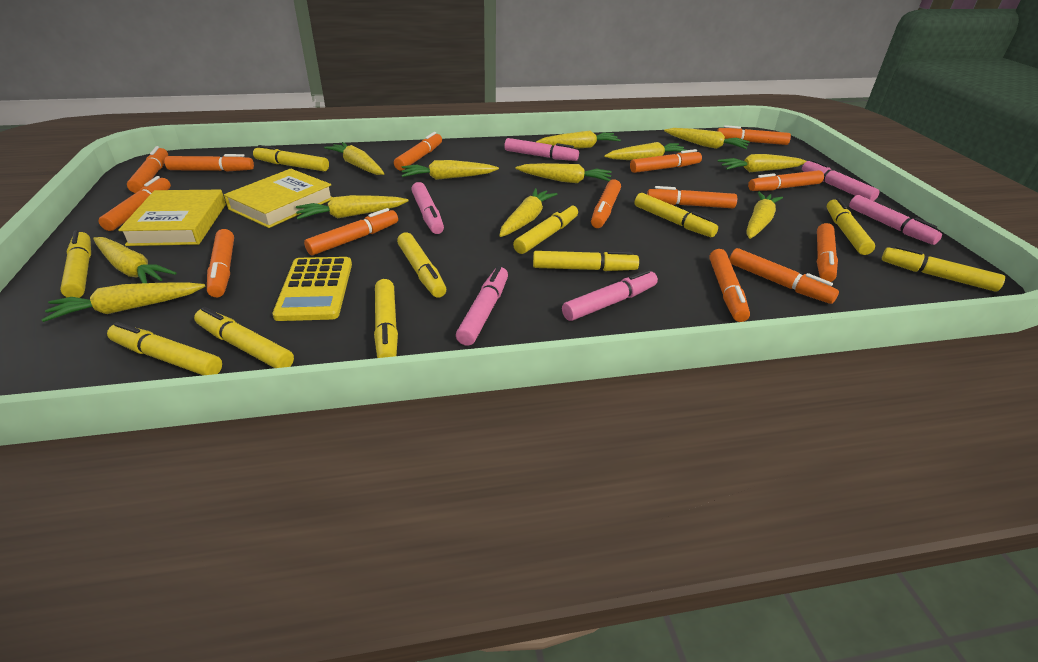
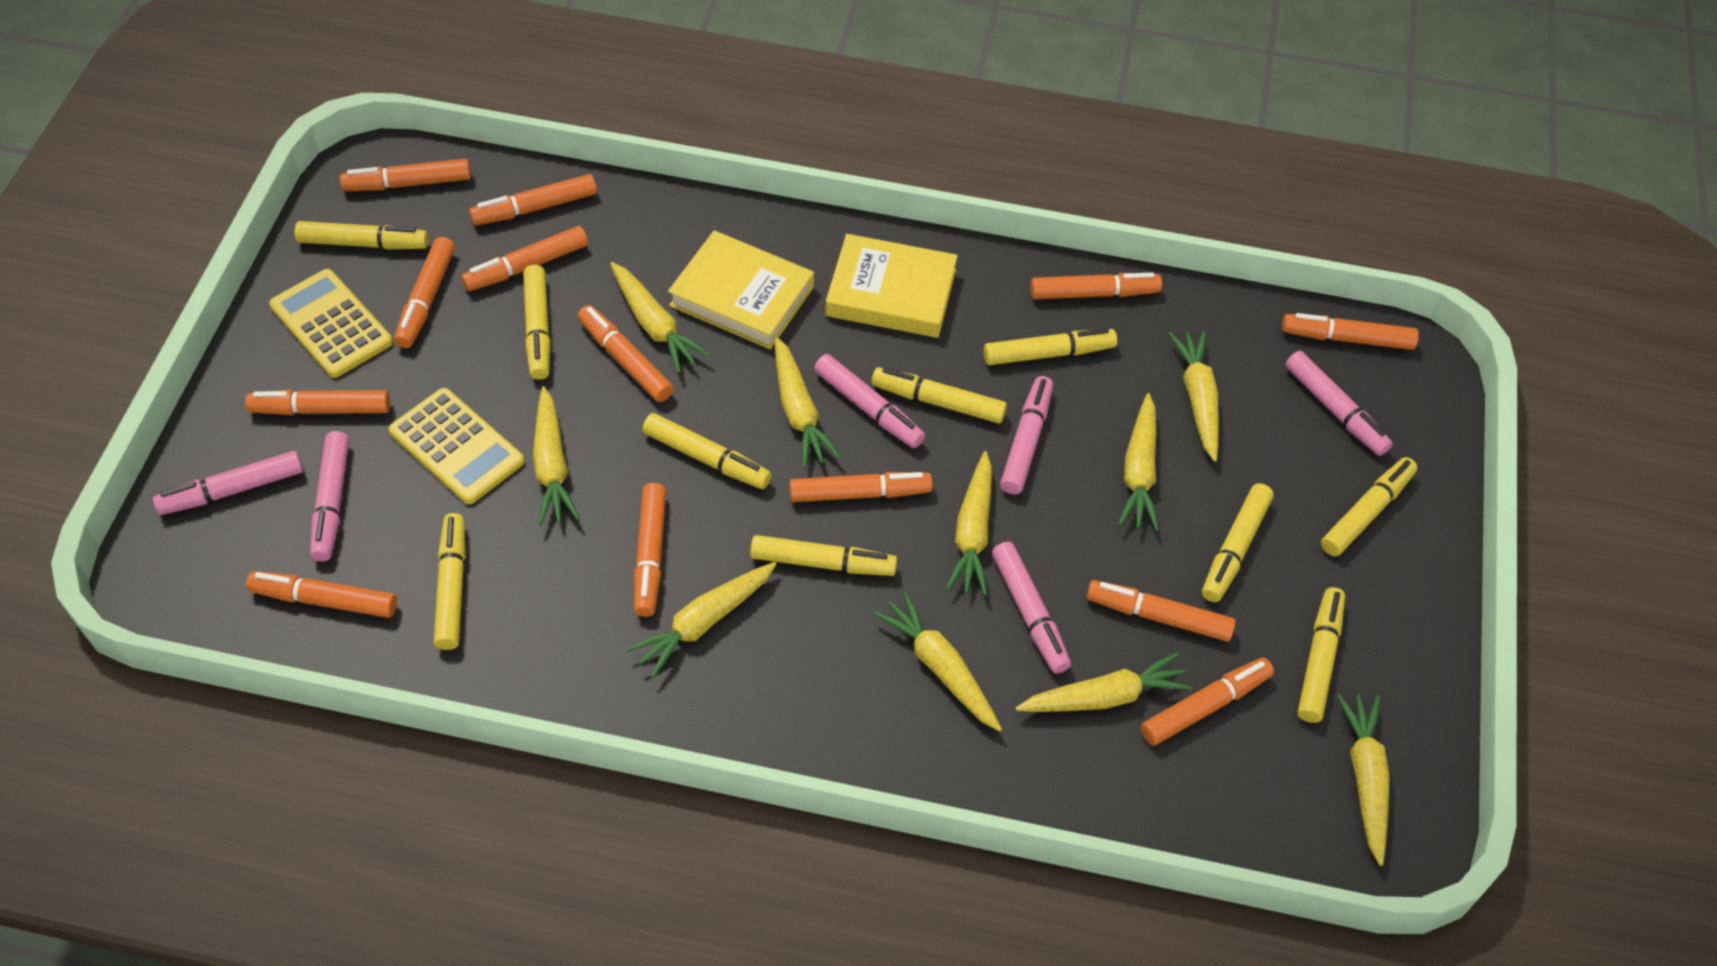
orange marker: [98,176,171,231] [127,146,168,193] [165,154,254,171] [207,229,234,297] [304,208,398,255] [394,132,442,171] [591,179,621,228] [630,149,702,173] [647,186,737,208] [710,249,750,322] [717,125,791,145] [729,248,839,304] [748,170,824,191] [817,223,838,282] = 14 -> [245,390,390,415] [246,571,397,618] [340,159,471,191] [394,237,455,348] [461,226,588,291] [469,174,597,225] [578,305,674,402] [634,483,666,617] [789,472,933,502] [1030,272,1162,299] [1086,580,1236,642] [1141,658,1274,745] [1282,313,1419,350] = 13
yellow calculator: [272,257,352,321] = 1 -> [269,269,393,378] [389,388,525,504] = 2
yellow carrot: [41,282,205,322] [93,237,176,283] [296,195,409,219] [324,142,385,175] [402,160,499,180] [499,188,557,237] [516,163,612,183] [536,131,621,148] [604,142,686,160] [664,128,750,149] [718,154,806,172] [746,192,783,239] = 12 -> [533,387,580,525] [610,262,710,373] [626,562,776,678] [775,337,841,468] [873,591,1002,732] [946,451,992,595] [1015,652,1193,712] [1118,393,1159,531] [1168,331,1219,462] [1337,694,1390,866] = 10
yellow marker: [60,230,91,298] [107,322,222,375] [194,307,294,368] [253,145,329,171] [374,279,398,358] [397,232,446,298] [513,203,578,254] [533,250,639,271] [634,193,718,237] [827,198,875,255] [882,245,1005,292] = 11 -> [295,221,429,249] [434,513,466,650] [523,265,551,380] [643,413,771,489] [750,535,897,576] [871,367,1007,423] [983,328,1117,365] [1202,483,1274,602] [1298,587,1345,723] [1321,457,1418,556] = 10

